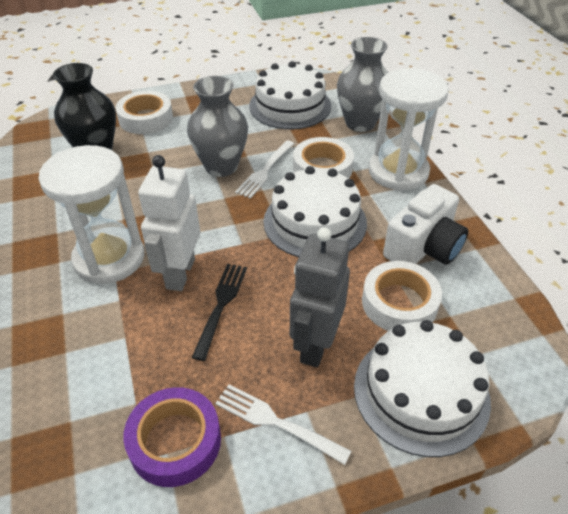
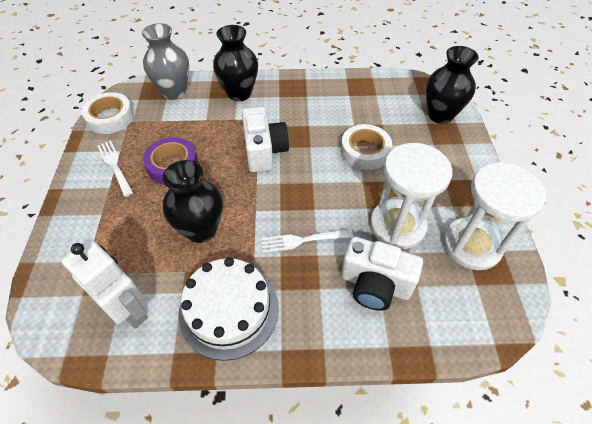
black fork: [192,264,247,361] = 1 -> none = 0
black vase: [53,63,116,150] = 1 -> [163,160,223,243] [213,25,258,101] [426,46,479,124] = 3
grey robot: [290,227,350,367] = 1 -> none = 0
grey vase: [187,76,248,177] [337,37,388,132] = 2 -> [142,23,189,100] = 1
white cake: [249,61,331,129] [264,166,367,257] [354,320,491,457] = 3 -> [178,257,279,361] = 1
white camera: [383,184,468,265] = 1 -> [242,107,289,172] [341,237,423,311] = 2
white tape: [116,91,173,134] [293,137,354,179] [362,261,442,331] = 3 -> [81,92,134,134] [341,124,392,170] = 2

